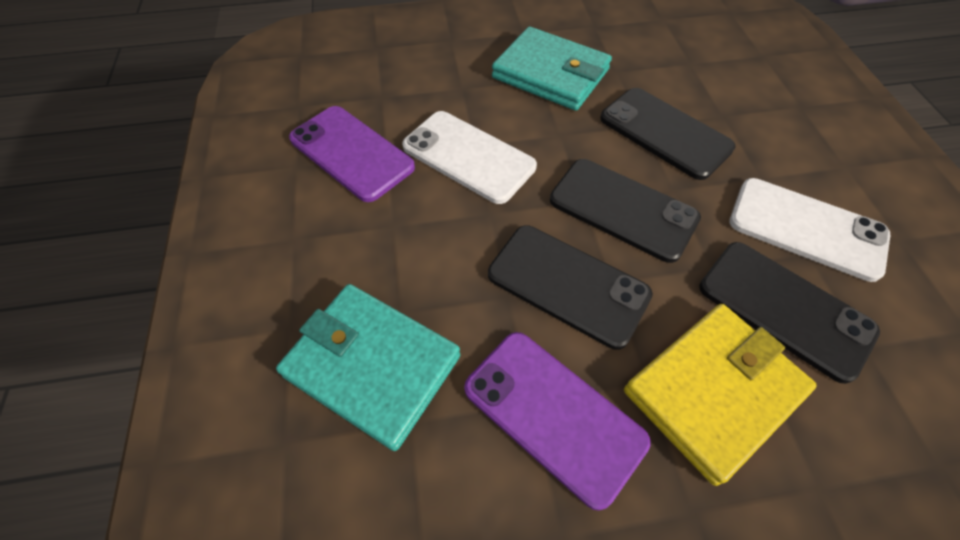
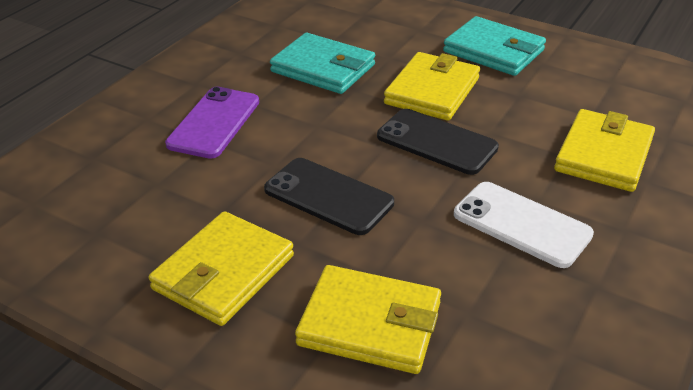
black phone: [488,225,653,350] [550,159,701,263] [600,88,736,180] [699,242,880,384] = 4 -> [264,158,394,235] [377,109,499,175] = 2
purple phone: [289,106,415,202] [464,332,651,511] = 2 -> [165,87,259,159] = 1
white phone: [402,111,537,204] [729,178,890,282] = 2 -> [454,182,594,268] = 1
yellow wallet: [624,304,817,486] = 1 -> [149,211,294,326] [295,265,441,374] [384,52,480,120] [554,109,655,192] = 4

